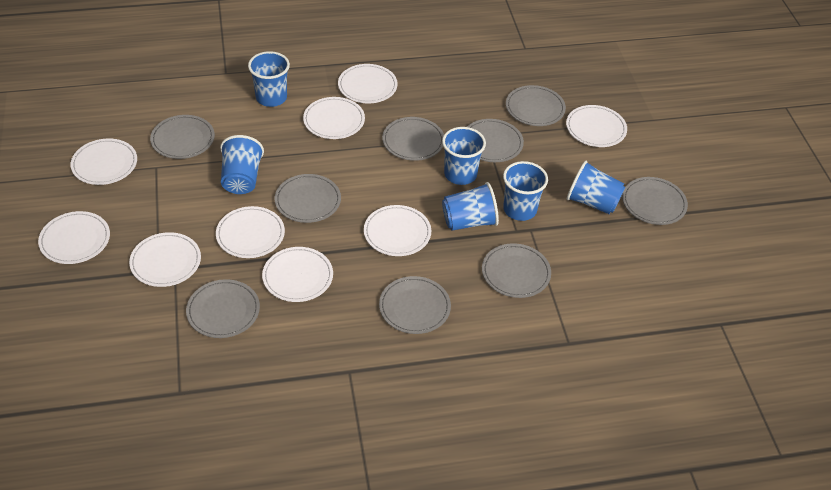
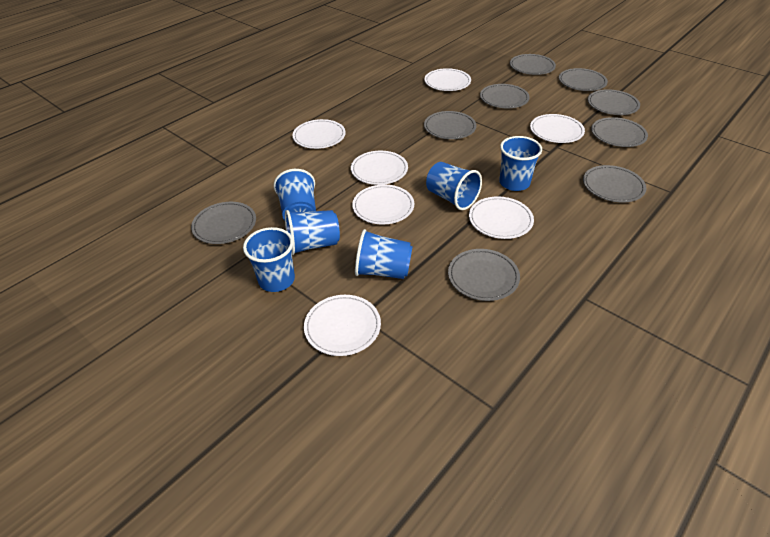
white plate: [38,211,110,264] [71,139,137,185] [129,232,201,287] [216,206,285,258] [262,247,333,302] [303,97,365,139] [338,64,398,103] [364,205,431,256] [566,105,627,147] = 9 -> [292,119,345,149] [304,295,381,356] [351,151,408,185] [352,185,414,225] [424,68,471,91] [469,196,534,239] [530,114,585,143] = 7

